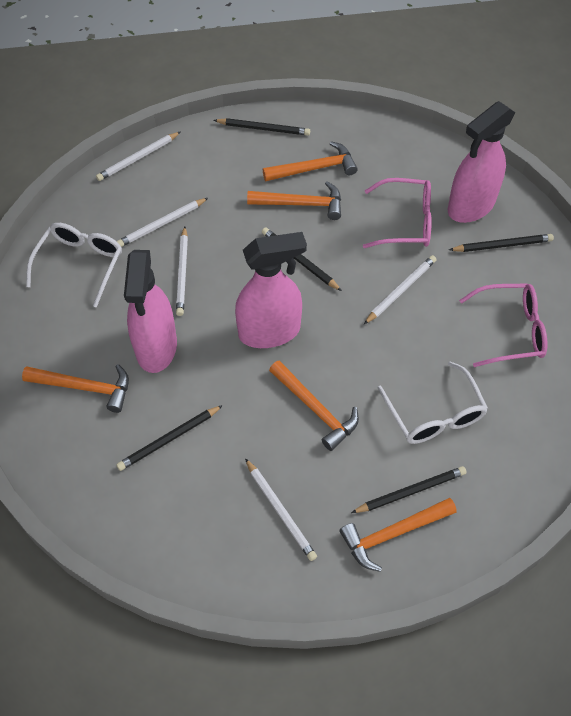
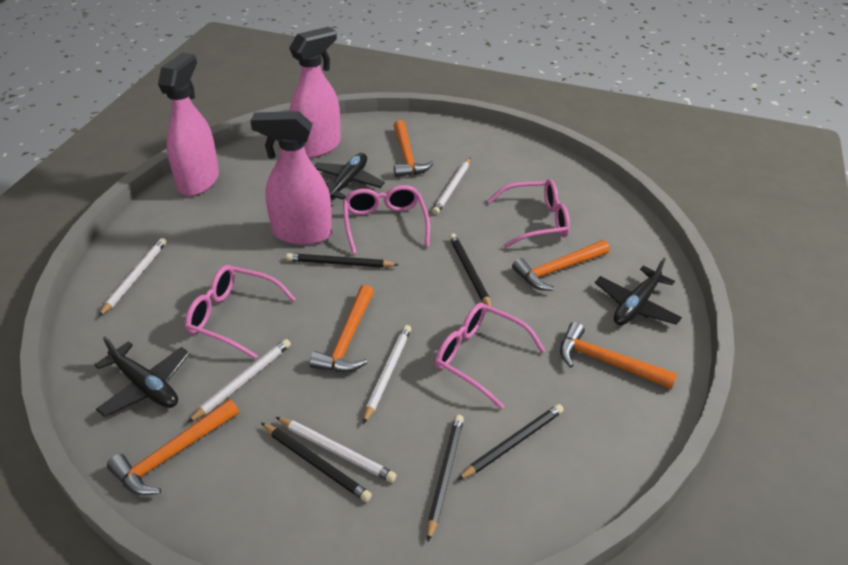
black plane: none = 0 -> [95,336,190,417] [314,153,385,200] [595,258,682,325] = 3
pink glasses: [363,178,432,248] [459,283,547,367] = 2 -> [185,265,296,359] [343,185,430,254] [435,303,546,409] [487,179,570,248] = 4
white glasses: [26,223,122,307] [378,361,488,444] = 2 -> none = 0

